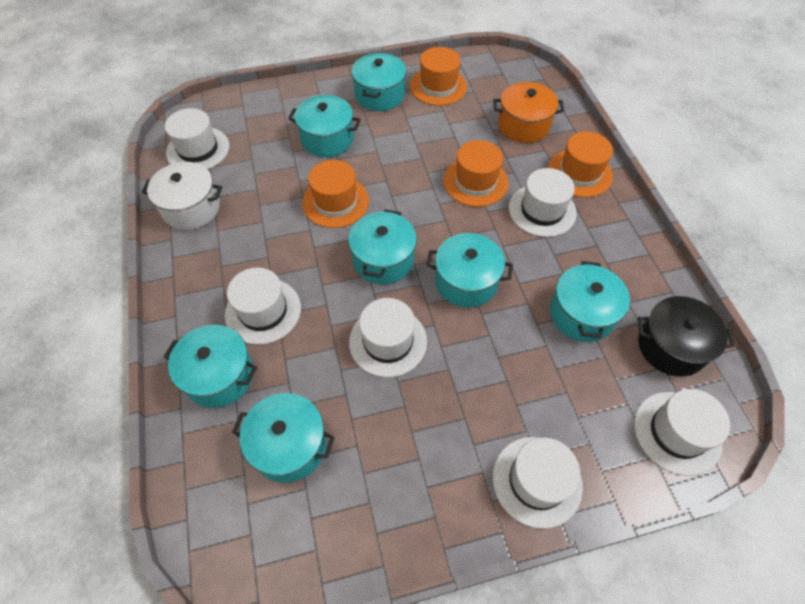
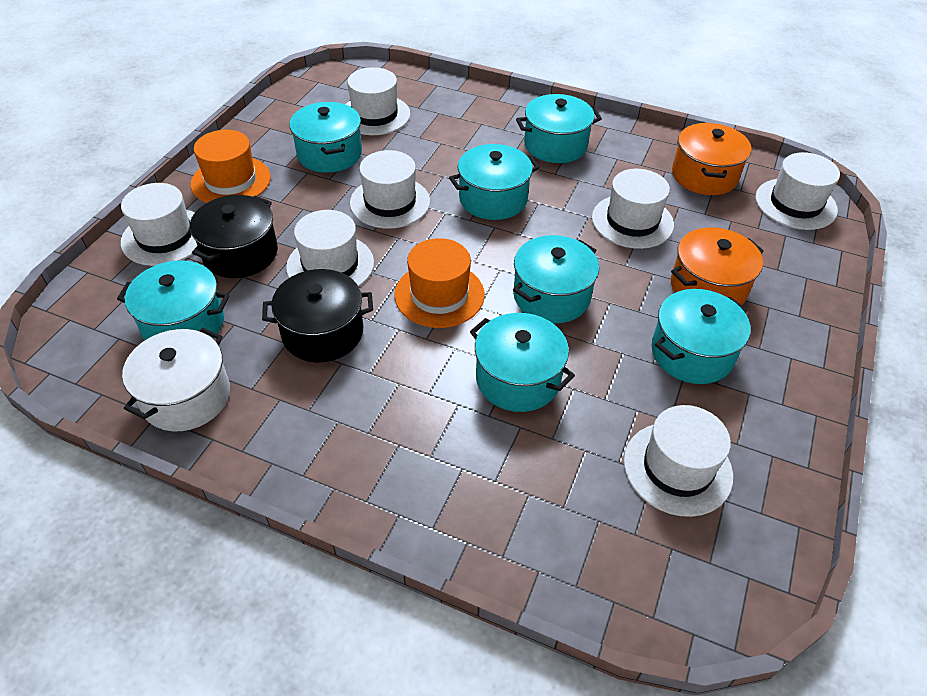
black pot: [638,296,734,376] = 1 -> [190,195,278,278] [262,269,373,362] = 2
orange hat: [302,160,369,228] [410,47,467,106] [443,140,509,207] [548,132,613,197] = 4 -> [190,130,271,203] [394,238,484,328] = 2
orange pot: [493,82,564,143] = 1 -> [671,227,764,305] [672,123,751,195] = 2
white hat: [165,108,229,170] [225,267,301,345] [349,298,427,377] [493,437,583,529] [509,168,577,237] [634,389,730,476] = 6 -> [121,183,197,266] [286,210,374,287] [345,67,410,135] [350,150,430,229] [592,169,674,249] [624,405,733,517] [756,152,840,230] = 7

